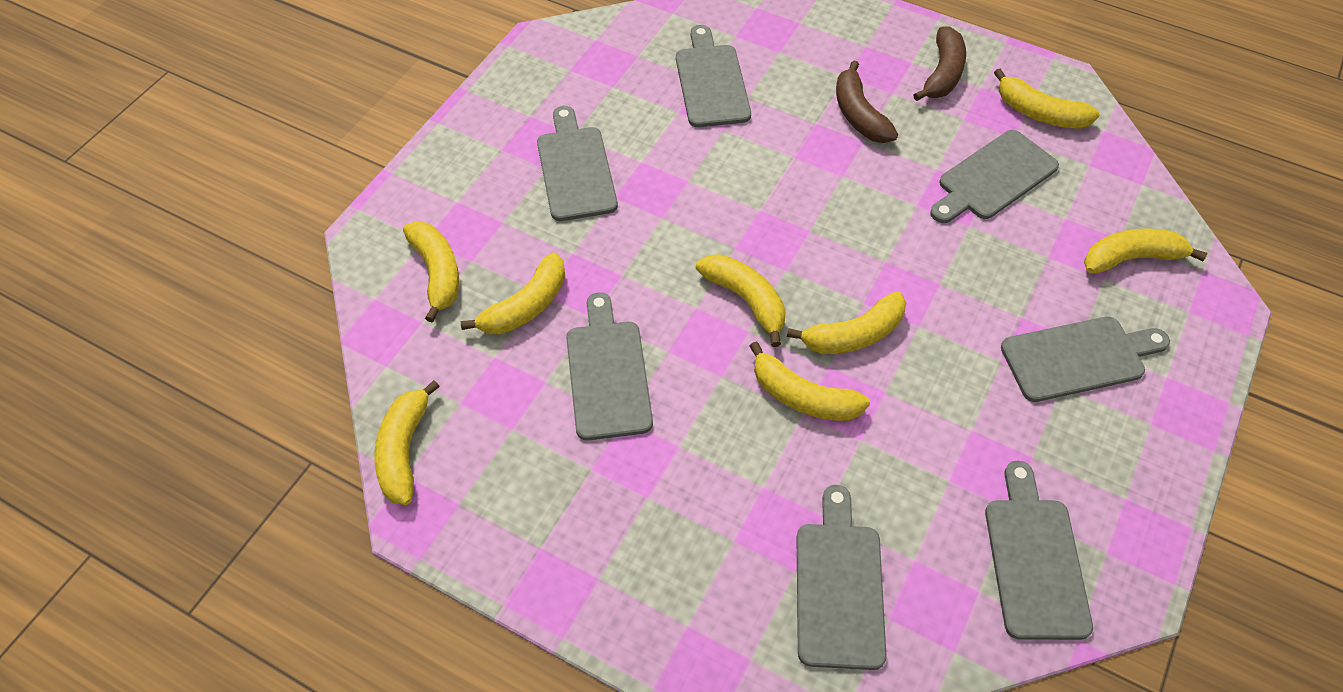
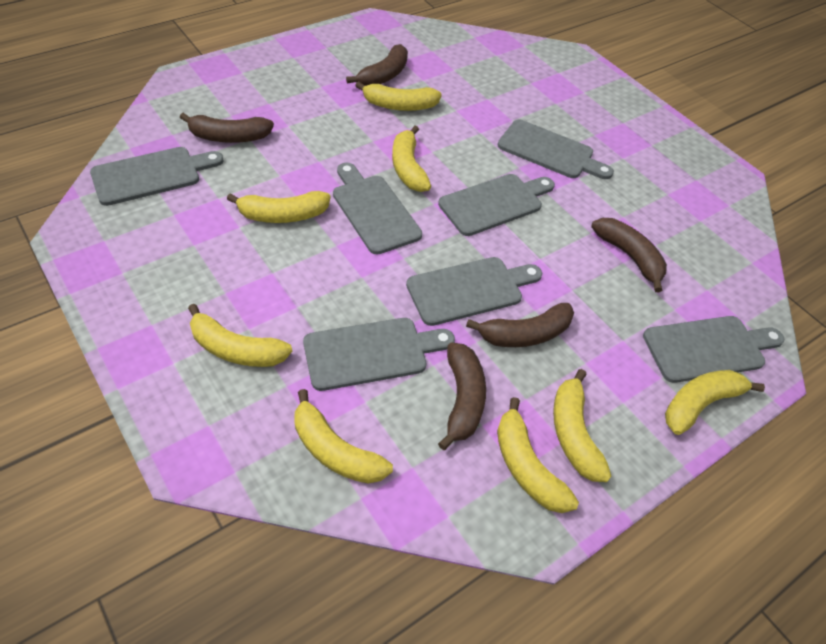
brown banana: [836,60,898,143] [914,26,966,101] = 2 -> [180,113,274,143] [346,44,408,86] [438,343,486,450] [466,303,574,347] [591,218,667,293] = 5

